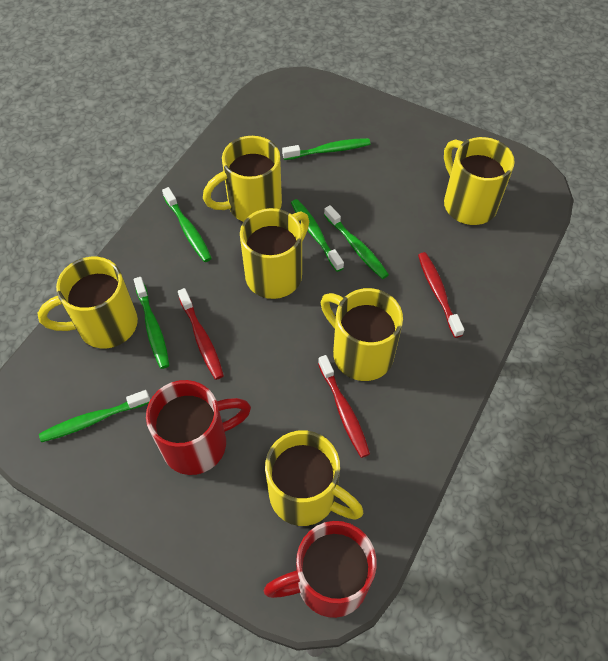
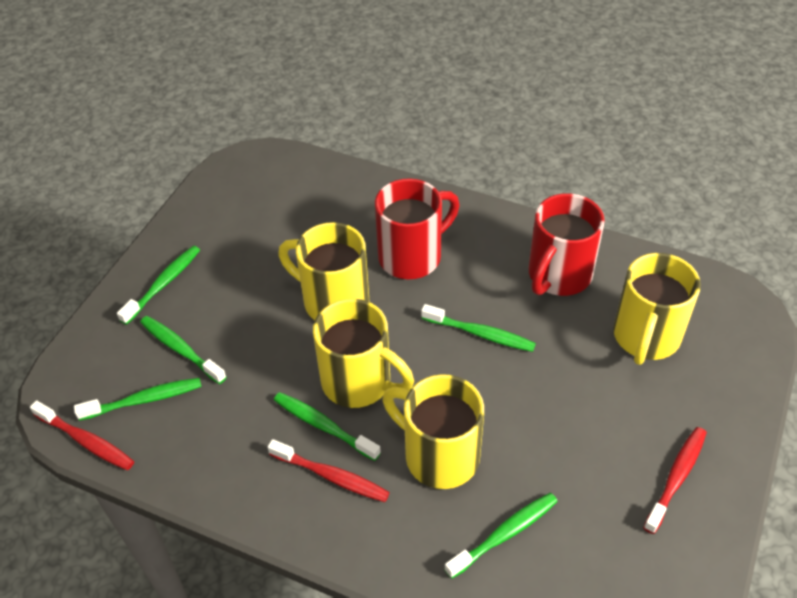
yellow mug: [38,257,138,348] [203,136,282,222] [240,208,309,299] [265,430,364,526] [321,288,403,381] [444,137,515,225] = 6 -> [278,222,369,320] [313,299,414,408] [383,374,484,489] [613,253,701,365] = 4

